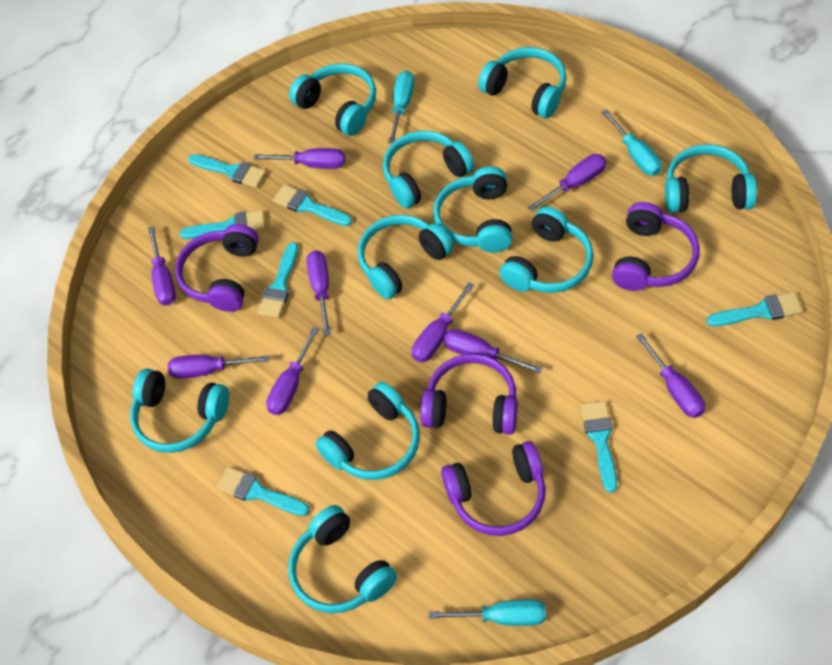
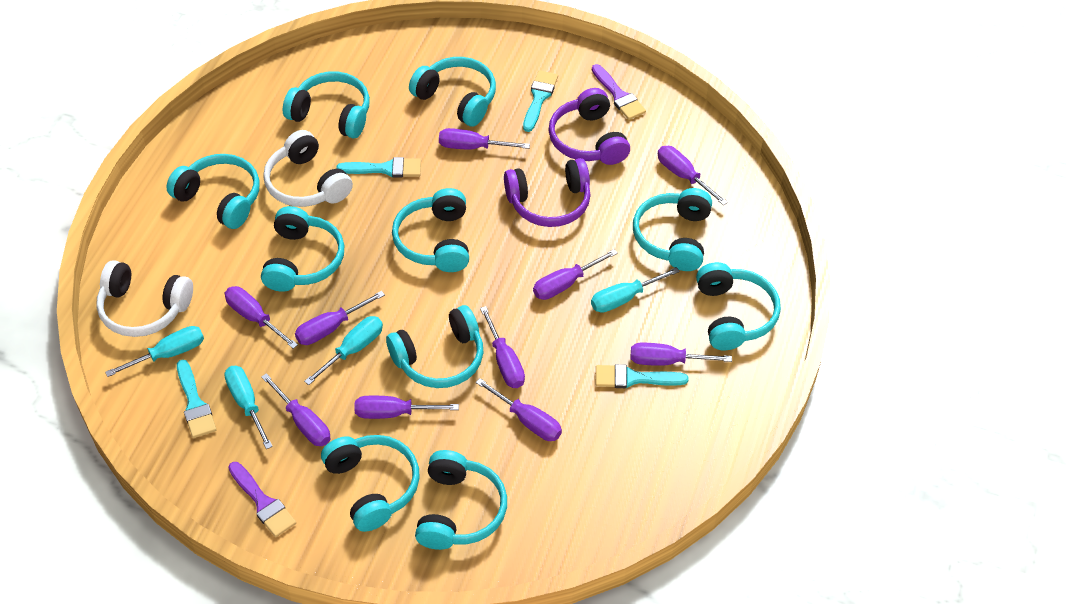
purple brush: none = 0 -> [228,462,296,537] [592,64,646,120] = 2
purple headphones: [175,224,259,312] [420,354,518,435] [441,441,546,536] [612,202,700,291] = 4 -> [504,158,591,227] [549,88,630,165] = 2
purple screwdriver: [148,226,176,306] [168,355,269,379] [254,148,345,169] [266,327,319,415] [307,250,331,336] [412,282,474,362] [443,329,542,374] [528,154,606,211] [636,333,705,418] = 9 -> [225,286,298,349] [261,373,330,446] [295,291,385,345] [355,396,459,419] [439,128,530,150] [476,378,562,441] [480,306,525,388] [533,249,618,300] [630,343,732,366] [658,146,728,205] = 10
turquoise brush: [180,210,265,239] [188,154,266,188] [217,467,310,516] [257,242,298,318] [273,185,352,226] [581,401,617,493] [707,292,803,326] = 7 -> [177,360,216,438] [337,157,421,178] [523,70,558,132] [596,364,689,388] = 4
turquoise screwdriver: [388,71,414,143] [429,600,546,626] [602,109,662,176] = 3 -> [105,326,204,377] [224,366,273,449] [304,316,383,385] [591,267,680,313] = 4
white headphones: none = 0 -> [96,260,193,337] [263,130,353,207] = 2

